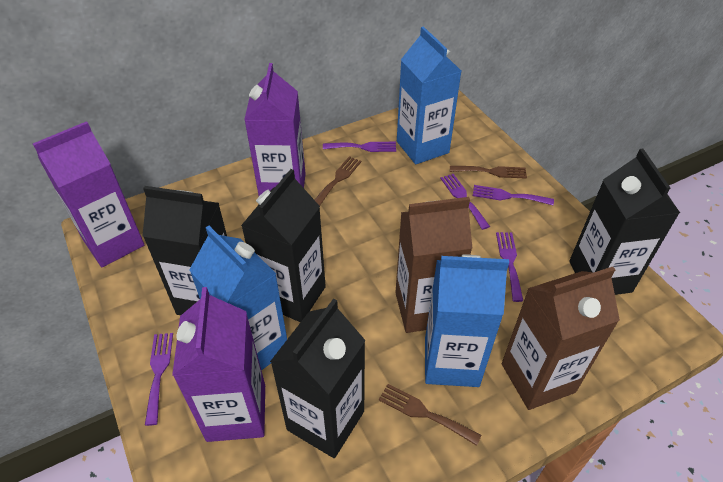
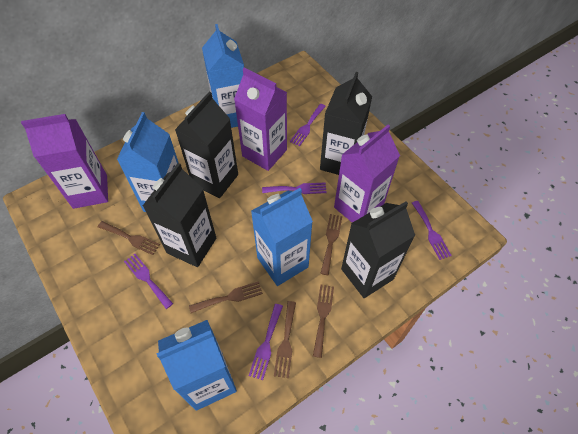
blue carton: [189,226,287,370] [397,26,461,164] [425,255,509,387] = 3 -> [117,112,178,212] [156,320,237,411] [202,24,244,128] [251,188,313,286] = 4
brown carton: [395,197,472,333] [502,267,620,410] = 2 -> none = 0
brown fork: [315,156,361,206] [379,384,481,446] [450,166,527,179] = 3 -> [98,221,160,255] [189,281,263,313] [274,301,296,378] [313,285,334,358] [320,214,342,275] = 5

